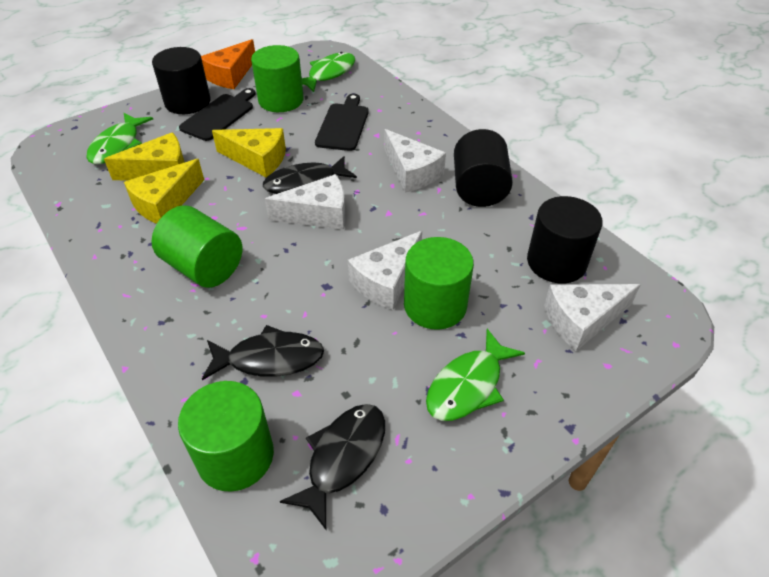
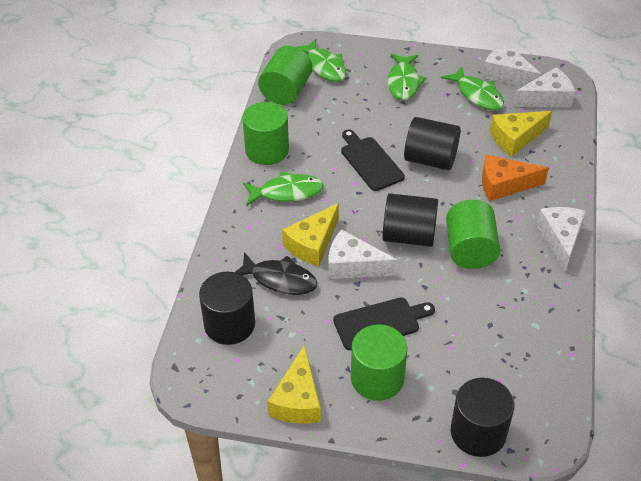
black cylinder: [152,47,211,114] [454,129,513,207] [527,196,603,283] = 3 -> [199,272,255,345] [382,193,438,247] [404,117,461,170] [451,378,514,457] = 4
black fish: [202,325,324,380] [263,156,357,194] [280,404,385,530] = 3 -> [235,252,317,295] = 1
green fish: [86,113,153,164] [302,52,355,92] [426,329,525,421] = 3 -> [243,171,324,206] [297,39,347,82] [387,54,426,100] [441,67,504,110] = 4

